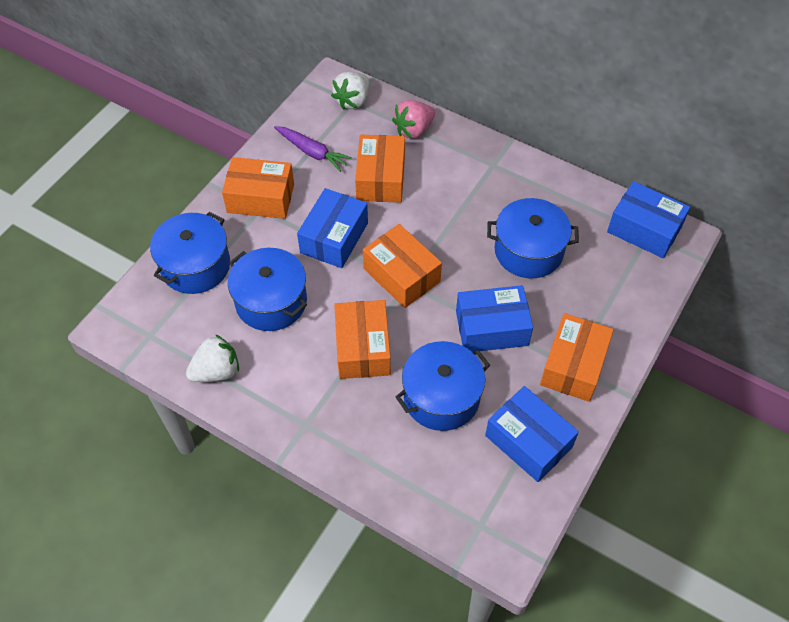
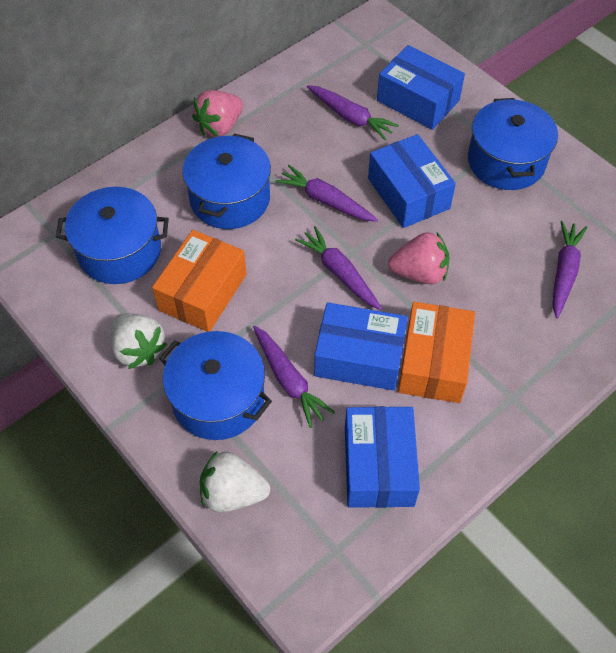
orange box: [222,157,294,219] [334,300,391,379] [355,134,405,203] [363,224,442,308] [540,313,614,402] = 5 -> [152,230,246,332] [398,302,475,403] = 2
pink strawberry: [392,100,435,139] = 1 -> [192,90,243,137] [388,232,450,284] = 2
purple carrot: [274,126,352,172] = 1 -> [253,326,335,428] [275,165,378,222] [295,226,382,310] [307,85,399,140] [552,221,587,318] = 5

